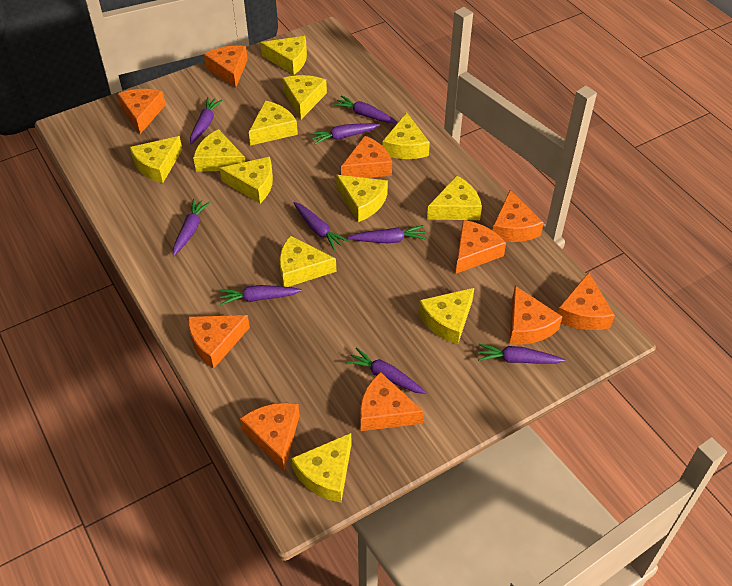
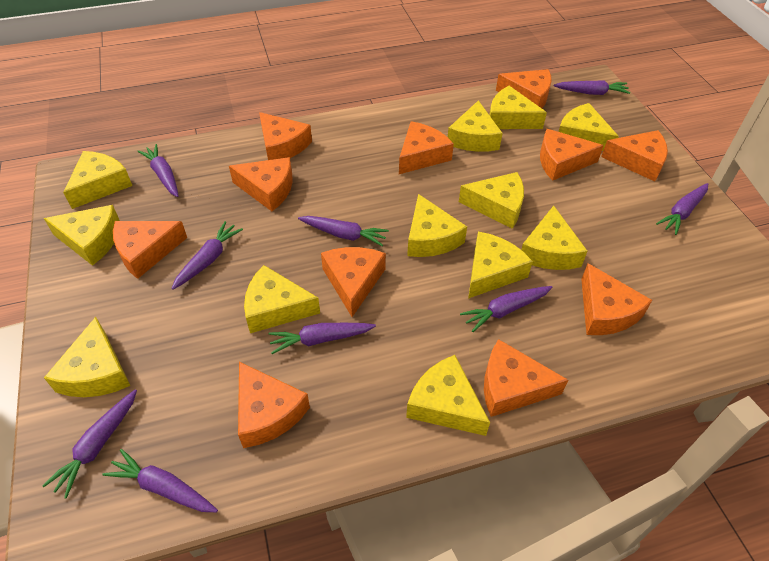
orange cheese: [118,89,166,134] [188,315,250,369] [204,45,248,88] [240,403,300,470] [341,136,392,178] [360,372,424,431] [456,220,506,274] [493,190,544,242] [510,286,562,345] [558,272,615,330] = 10 -> [113,221,187,279] [229,157,293,211] [238,362,310,448] [259,112,312,160] [321,247,386,317] [399,121,454,174] [484,339,568,417] [496,69,552,108] [540,129,604,181] [581,263,652,335] [601,130,668,181] = 11

